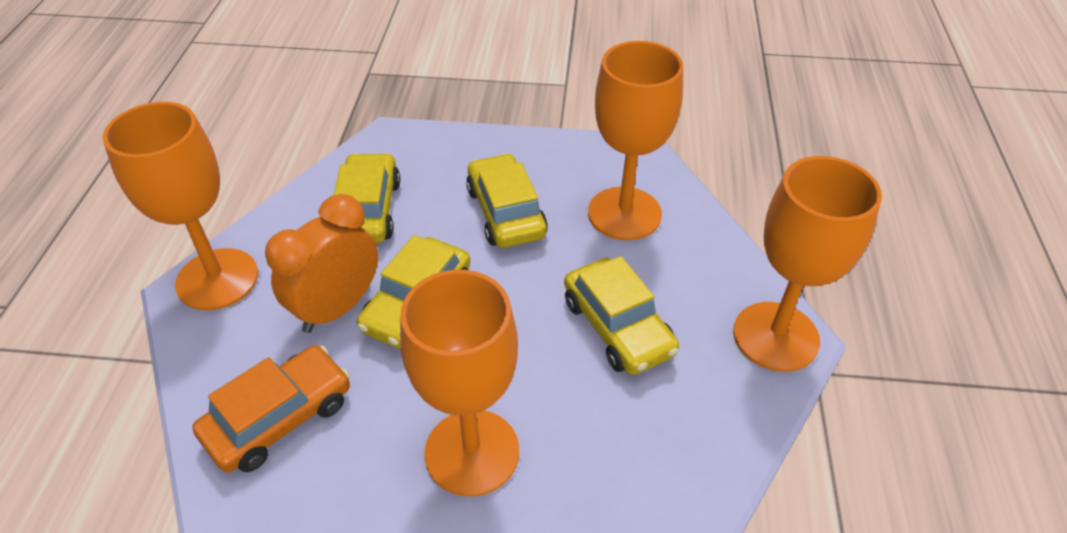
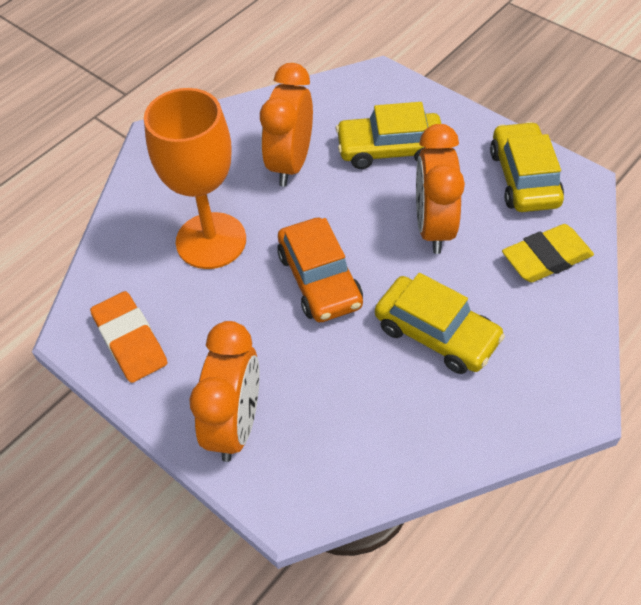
orange clock: [265,194,378,333] = 1 -> [190,321,260,462] [260,63,313,186] [416,124,465,254] = 3
orange eraser: none = 0 -> [90,291,168,383] = 1
orange goblet: [103,102,258,310] [400,270,519,496] [588,41,683,240] [733,156,882,372] = 4 -> [144,88,246,269] = 1
yellow car: [334,153,400,243] [357,235,470,349] [466,153,548,248] [564,256,679,375] = 4 -> [336,102,441,169] [375,273,505,374] [490,122,564,212] = 3
yellow eraser: none = 0 -> [502,224,594,282] = 1

